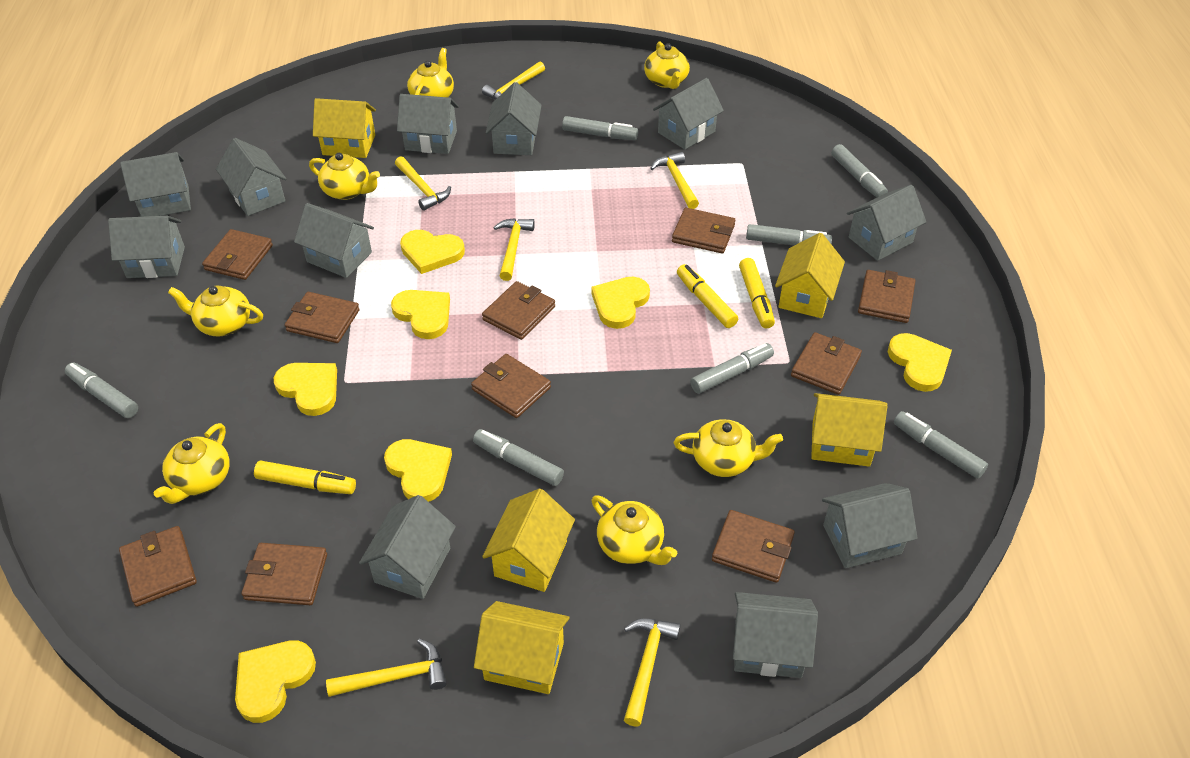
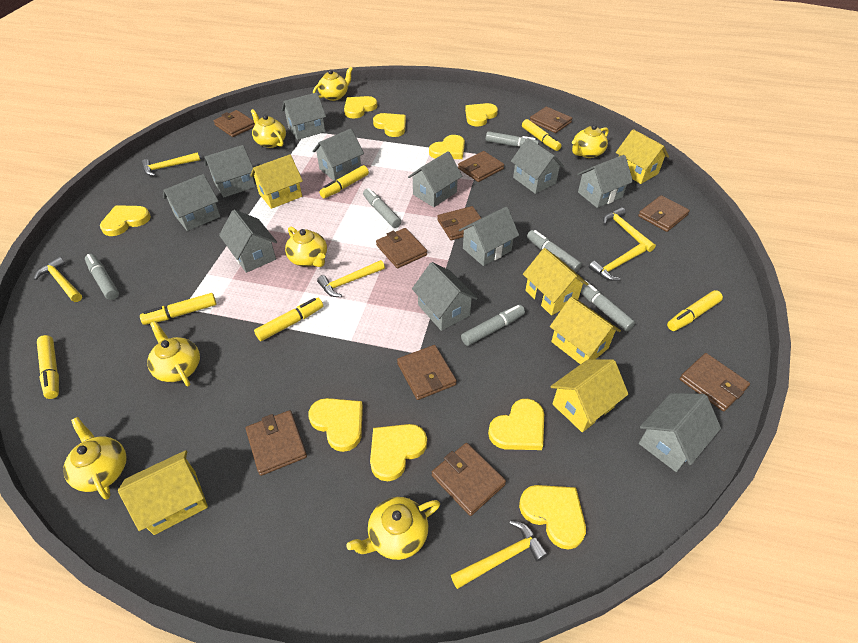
grey marker: [65,362,138,418] [473,429,564,486] [562,116,638,140] [690,343,774,394] [746,224,832,245] [831,144,888,198] [894,411,988,479] = 7 -> [85,254,119,300] [363,188,401,228] [461,305,525,346] [486,131,539,147] [527,230,582,272] [581,280,635,331] = 6
yellow heart: [235,640,316,723] [274,363,337,416] [384,439,452,502] [391,290,450,339] [400,230,465,274] [591,277,650,329] [888,333,952,392] = 7 -> [100,205,151,236] [308,398,363,452] [344,96,377,118] [370,424,427,481] [373,113,406,137] [429,135,465,159] [465,103,498,127] [488,399,544,450] [519,485,586,550] = 9
yellow house: [313,98,376,158] [474,601,569,694] [482,489,575,592] [775,233,845,318] [811,393,888,467] = 5 -> [118,450,208,535] [250,154,303,209] [523,248,589,315] [550,297,621,364] [550,359,628,432] [616,129,669,184] = 6
yellow marker: [254,460,356,494] [677,264,738,328] [739,258,775,328] = 3 -> [37,335,59,399] [140,293,216,325] [254,298,323,341] [319,165,369,198] [522,119,562,151] [667,290,723,331] = 6

